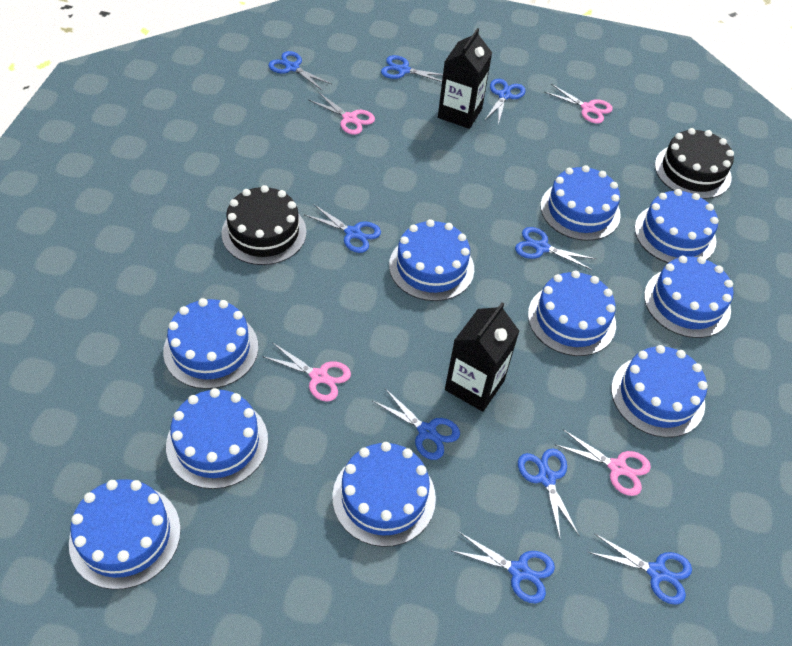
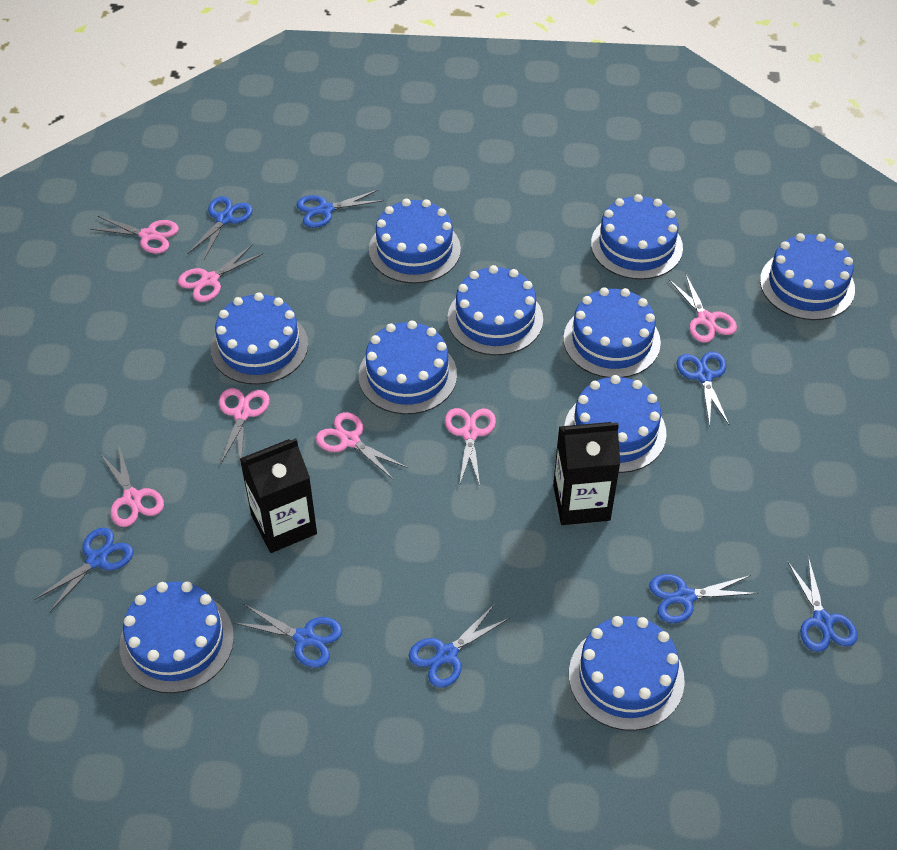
black cake: [221,185,307,265] [655,128,734,199] = 2 -> none = 0
blue scissors: [268,51,331,90] [305,204,381,253] [373,388,460,460] [381,55,443,82] [452,532,555,603] [484,79,526,125] [515,227,596,270] [518,448,580,538] [588,533,692,605] = 9 -> [34,527,133,613] [187,196,253,259] [234,604,342,668] [296,190,384,228] [409,604,510,688] [649,574,758,623] [677,351,729,426] [787,556,858,652] = 8
pink scissors: [262,342,351,402] [309,92,375,135] [544,84,613,124] [555,429,651,496] = 4 -> [90,216,179,254] [99,446,164,527] [178,245,264,302] [219,388,270,465] [316,412,408,480] [445,408,496,486] [669,273,737,343] = 7

